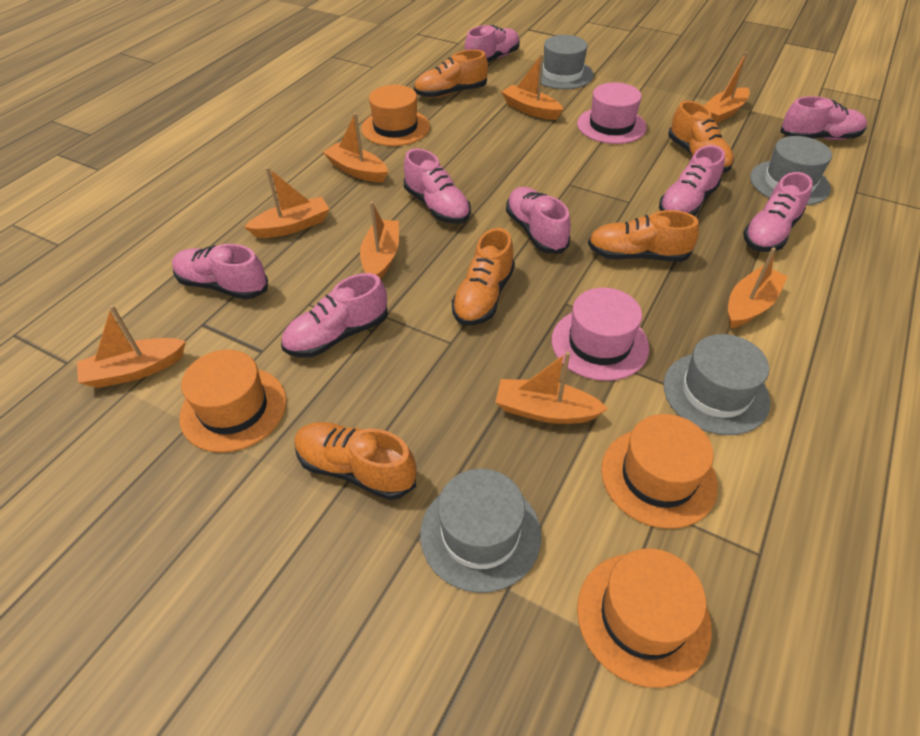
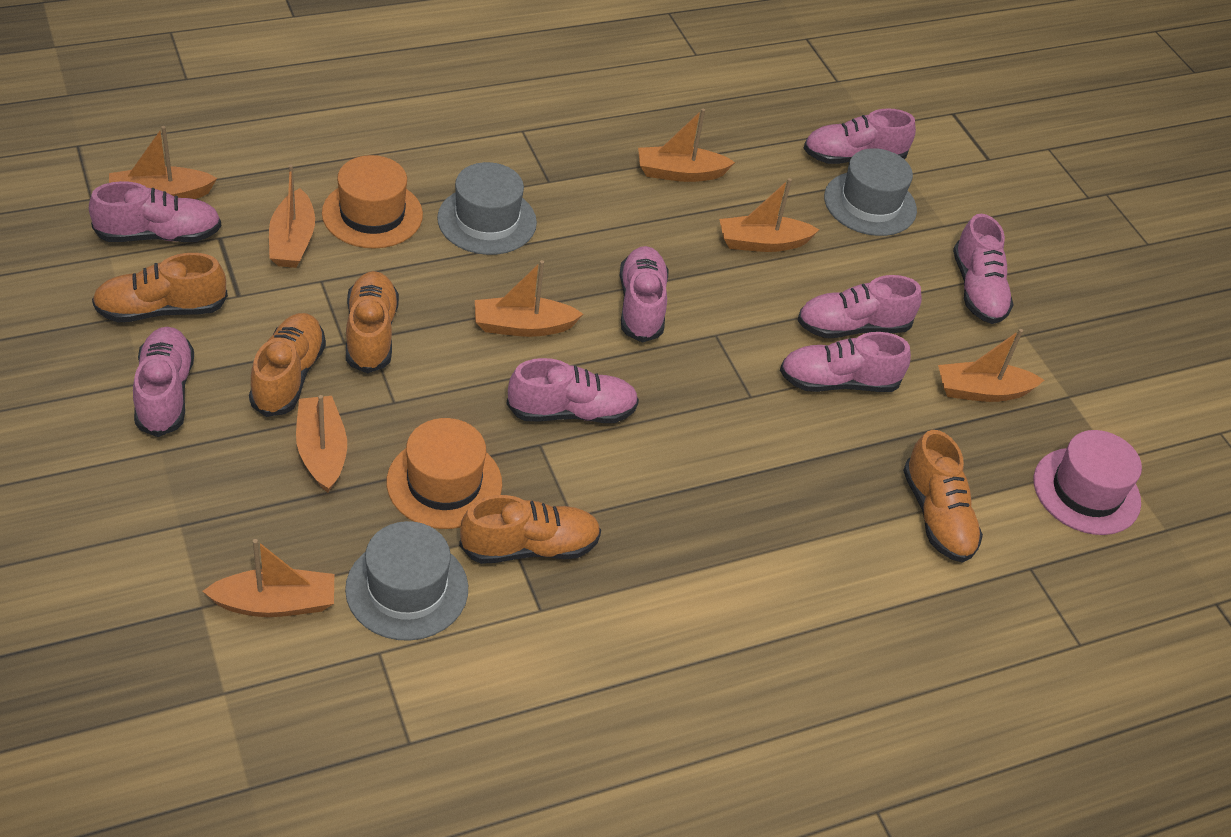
grey hat: [420,469,541,593] [538,35,594,89] [663,334,770,435] [750,136,832,206] = 4 -> [345,521,468,641] [437,162,537,255] [824,148,917,236] = 3
orange hat: [180,350,286,453] [361,85,430,146] [577,548,712,688] [601,414,718,529] = 4 -> [322,155,423,249] [387,418,502,529] = 2
pink hat: [552,287,649,381] [577,82,647,144] = 2 -> [1034,430,1142,535] = 1

